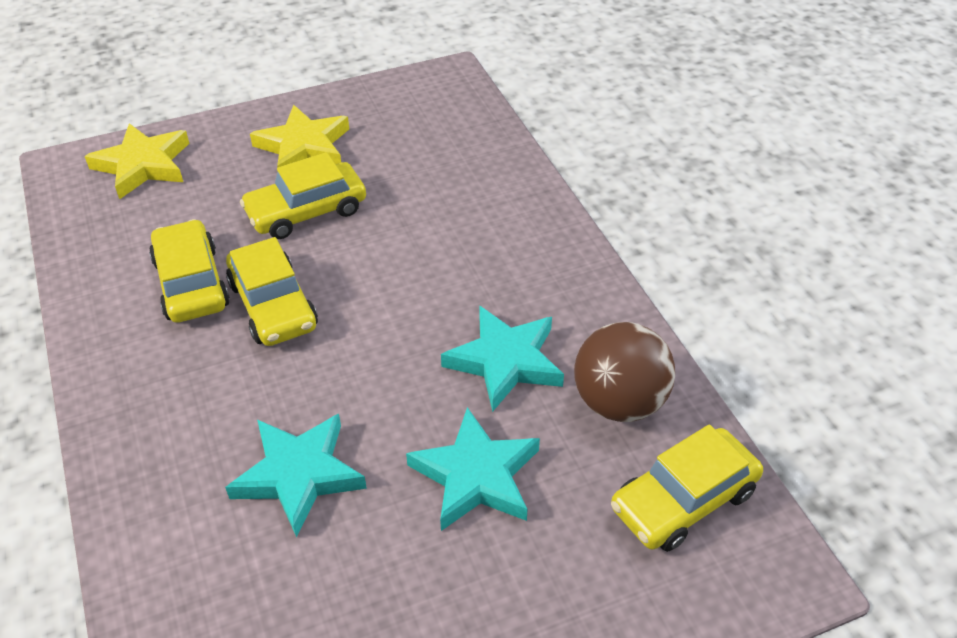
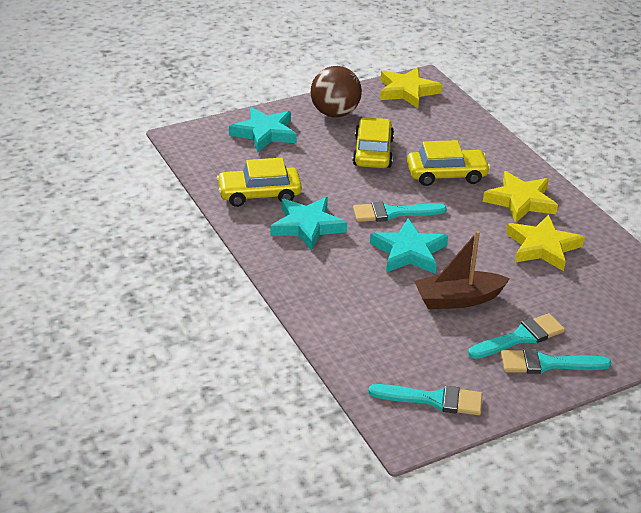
brown boat: none = 0 -> [414,231,510,309] = 1
turquoise brush: none = 0 -> [353,202,447,222] [368,384,482,415] [468,313,565,359] [501,349,611,374] = 4
yellow car: [149,219,230,323] [226,237,318,346] [240,152,366,239] [611,425,763,552] = 4 -> [217,158,302,207] [352,117,394,168] [407,140,490,186] = 3
yellow star: [85,123,190,199] [250,105,349,167] = 2 -> [380,67,442,108] [483,171,558,223] [506,215,585,271] = 3

